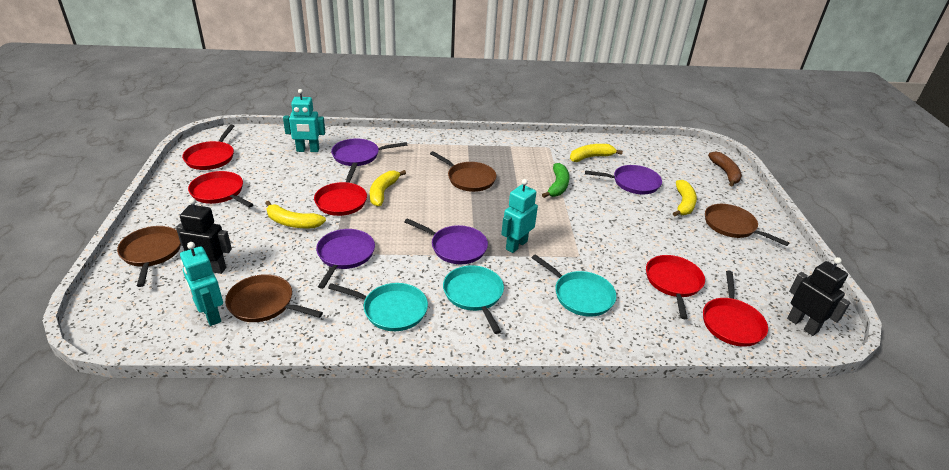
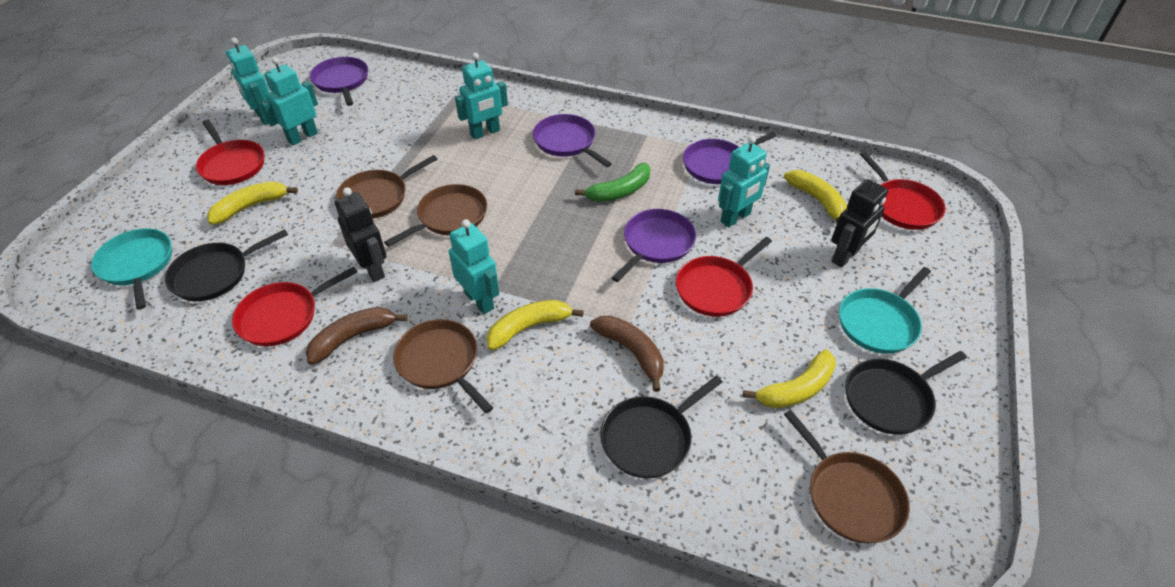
black pan: none = 0 -> [165,229,288,301] [600,376,722,478] [845,351,967,435] = 3
brown banana: [708,151,742,186] = 1 -> [306,307,407,365] [590,316,664,392] = 2
red pan: [182,125,234,170] [188,171,254,208] [314,163,367,216] [646,255,705,319] [703,271,768,347] = 5 -> [196,120,265,185] [232,267,357,347] [676,237,772,317] [860,152,946,230] = 4
turquoise pan: [328,283,428,331] [443,265,504,334] [532,254,616,317] = 3 -> [91,228,172,310] [839,267,931,354] = 2
turquoise robot: [180,242,223,326] [283,89,325,152] [501,179,538,253] = 3 -> [226,38,270,125] [260,57,318,145] [449,219,499,314] [455,53,508,139] [718,136,770,227] = 5

